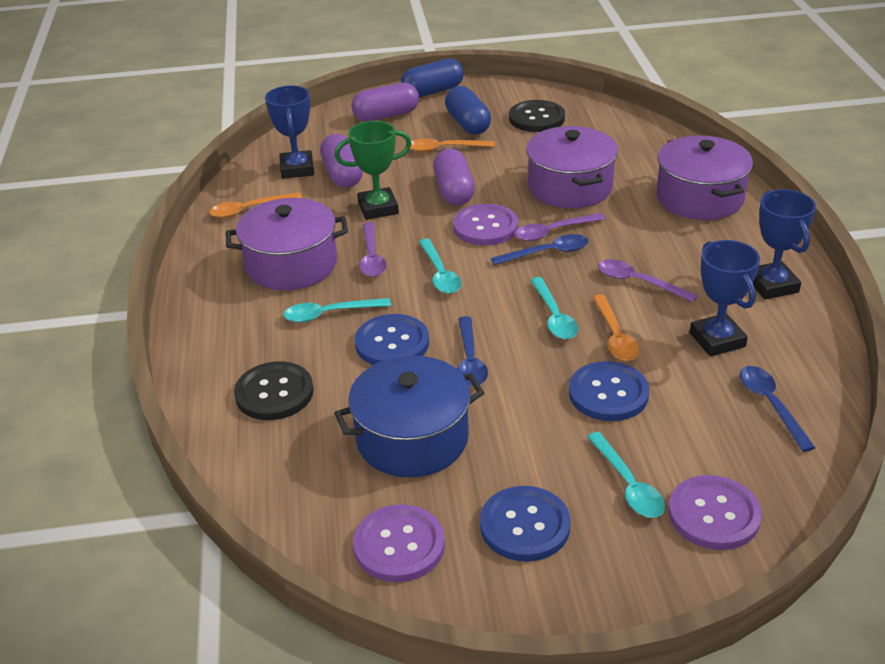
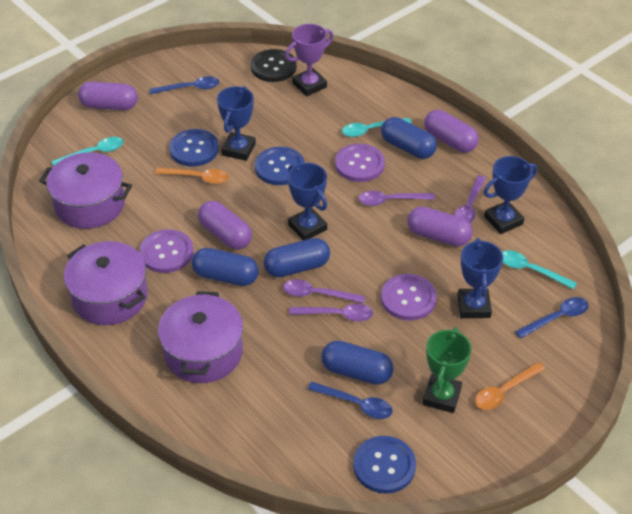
black button: [234,361,314,420] [509,100,565,132] = 2 -> [251,49,297,82] = 1
blue capsule: [401,58,464,97] [445,86,491,135] = 2 -> [192,248,259,286] [264,238,330,277] [321,341,394,385] [381,117,437,159] = 4
blue pot: [334,355,484,478] = 1 -> none = 0
blue trophy: [265,85,314,179] [690,240,760,357] [753,189,816,300] = 3 -> [217,86,256,161] [288,163,327,240] [457,238,503,318] [483,156,537,234] = 4
orange spoon: [209,192,302,218] [410,138,495,152] [593,295,639,361] = 3 -> [155,167,229,184] [475,362,545,410] = 2
purple capsule: [320,134,363,188] [352,82,419,122] [433,149,475,205] = 3 -> [78,82,138,110] [198,201,252,250] [407,206,473,246] [424,110,479,153] = 4
purple spoon: [359,222,387,277] [515,213,605,241] [598,259,698,302] = 3 -> [283,279,365,304] [289,304,373,321] [358,191,435,206] [454,175,486,223] = 4
purple trophy: none = 0 -> [285,24,333,96] = 1
turquoise spoon: [283,298,391,322] [419,239,462,294] [530,277,578,339] [587,432,665,518] = 4 -> [51,137,123,166] [342,118,412,137] [502,250,577,289] = 3

